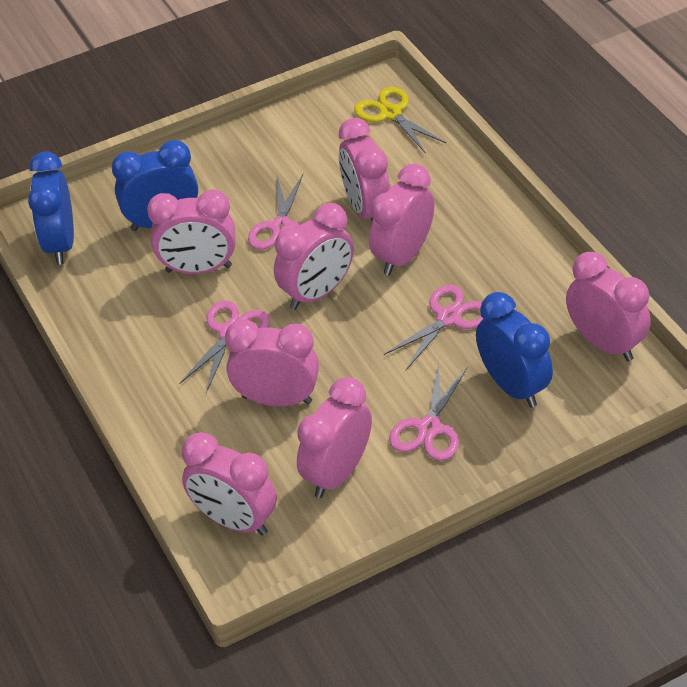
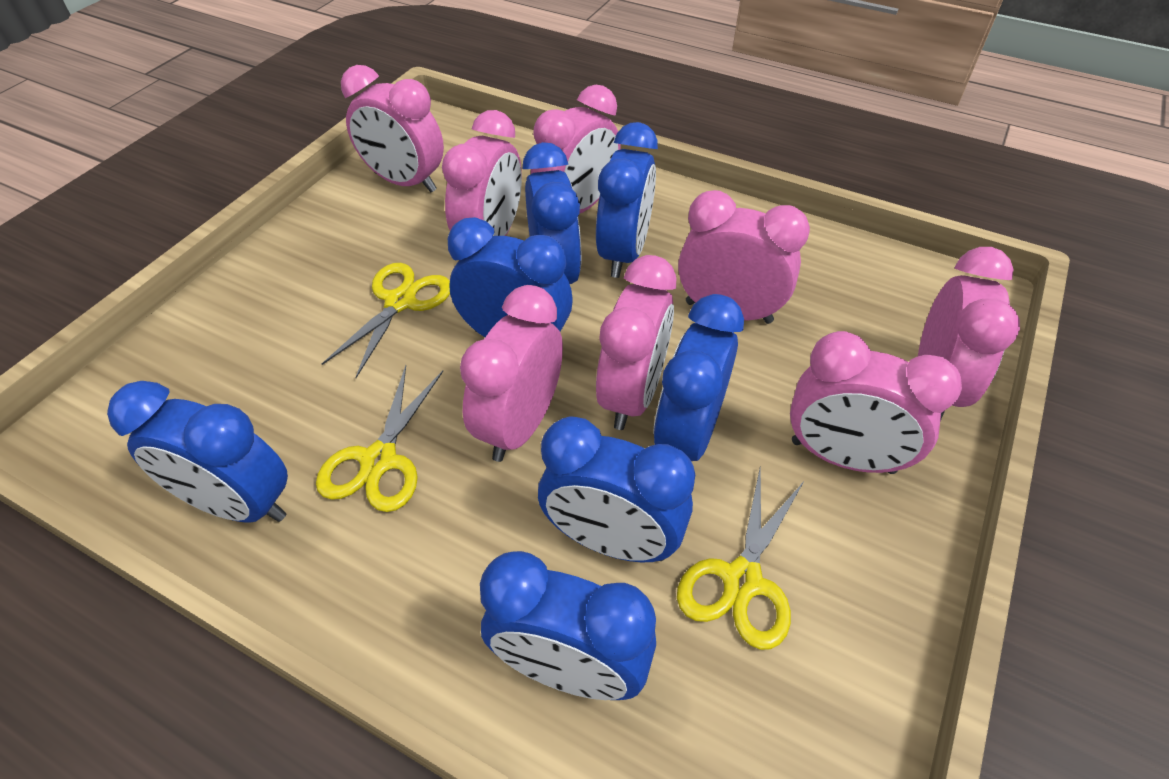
blue clock: [28,152,74,265] [112,140,198,231] [476,292,553,408] = 3 -> [107,381,288,523] [448,217,572,337] [480,551,656,700] [523,142,582,284] [538,416,695,562] [596,122,658,278] [653,294,744,461] = 7
pink scissors: [180,300,270,393] [248,174,303,250] [384,285,484,370] [389,363,468,461] = 4 -> none = 0
yellow scissors: [354,87,446,153] = 1 -> [316,365,443,512] [322,263,450,378] [677,465,805,650] = 3

